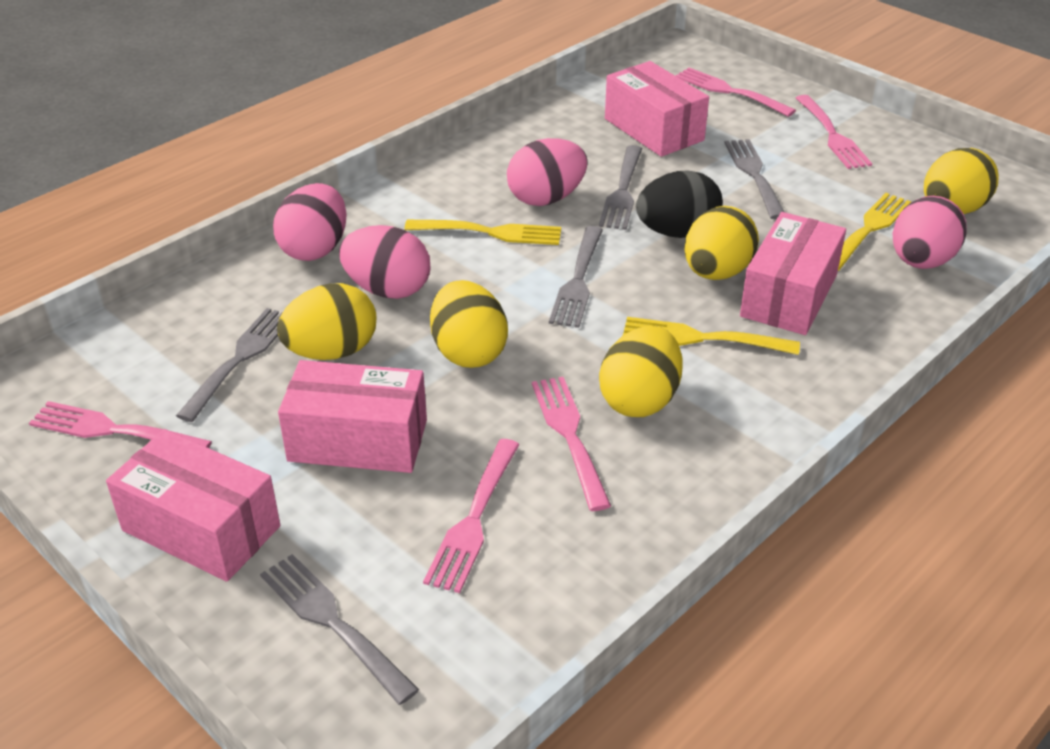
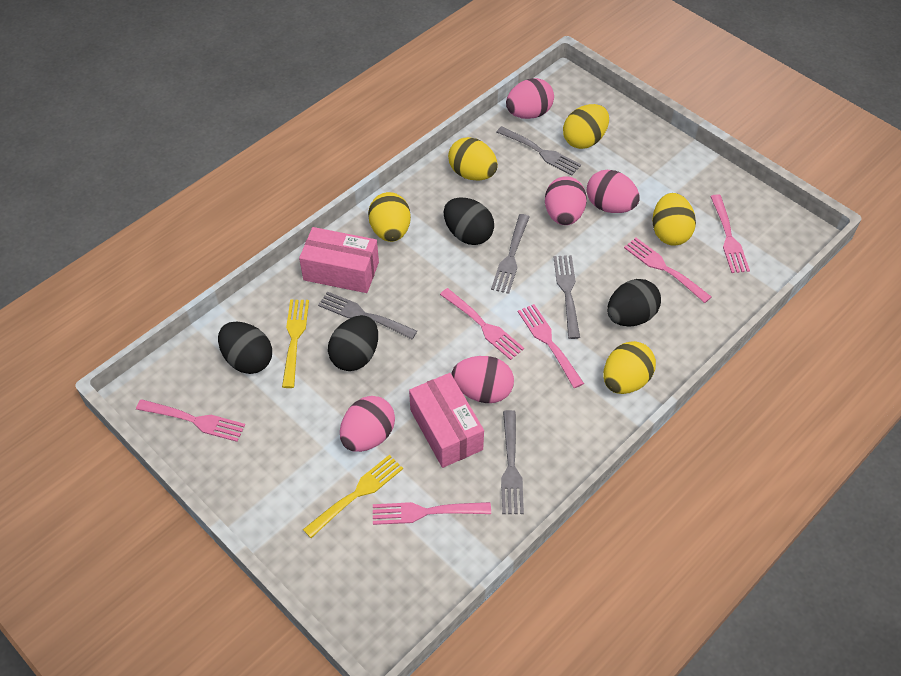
black egg: [636,170,723,238] = 1 -> [218,321,272,374] [328,315,378,371] [444,197,494,245] [607,279,661,327] = 4
pink box: [106,429,280,582] [278,360,427,473] [605,61,709,157] [740,212,846,335] = 4 -> [299,227,379,293] [409,373,484,468] = 2
pink egg: [273,183,347,261] [339,225,430,299] [507,138,587,206] [893,196,967,269] = 4 -> [340,396,395,452] [452,356,514,403] [506,78,554,119] [545,176,587,225] [587,170,640,213] = 5
pink fork: [29,401,212,448] [423,439,520,593] [532,377,611,511] [675,68,796,117] [796,95,872,169] = 5 -> [136,399,245,442] [373,502,491,525] [440,288,524,360] [518,304,584,388] [624,238,712,303] [710,194,750,273] = 6
yellow fork: [405,220,561,245] [623,317,800,355] [838,193,911,271] = 3 -> [282,300,309,388] [303,455,403,538] = 2

